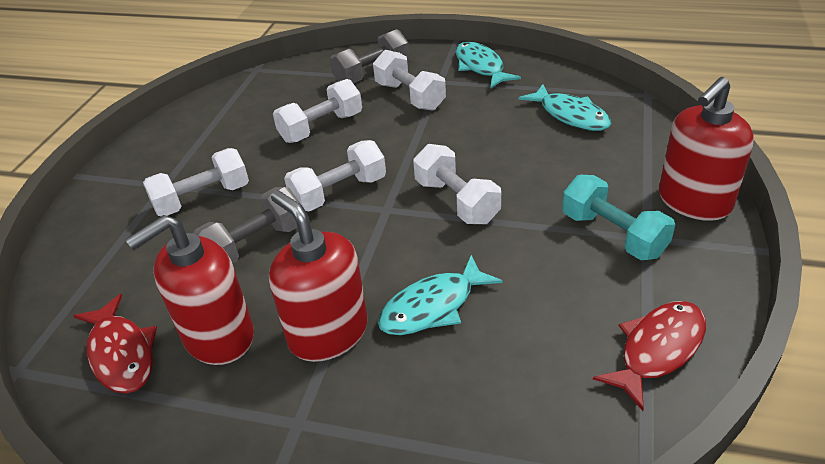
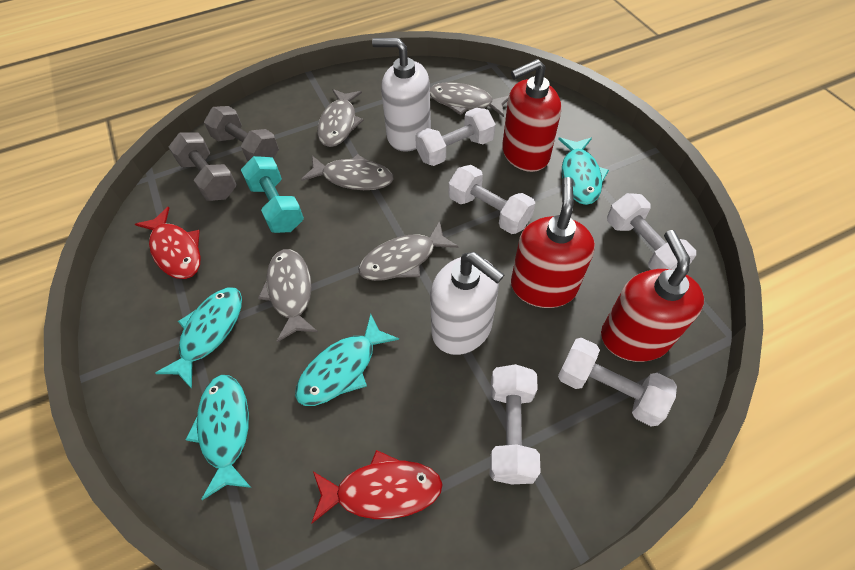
grey fish: none = 0 -> [258,249,318,342] [301,154,394,190] [317,89,364,147] [358,221,459,281] [430,82,509,117] = 5
turquoise fish: [378,255,503,335] [456,42,521,89] [518,84,611,131] = 3 -> [155,287,242,389] [185,375,251,500] [295,314,399,406] [558,137,609,205] = 4
white soap dispenser: none = 0 -> [372,38,431,152] [430,252,505,355] = 2

